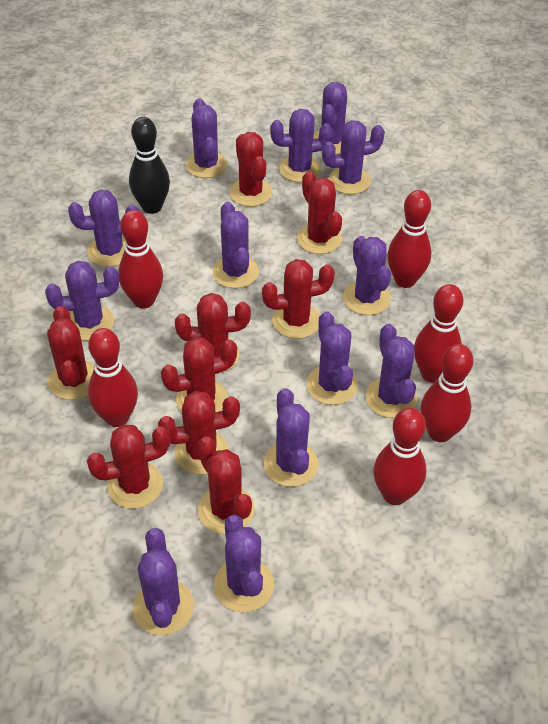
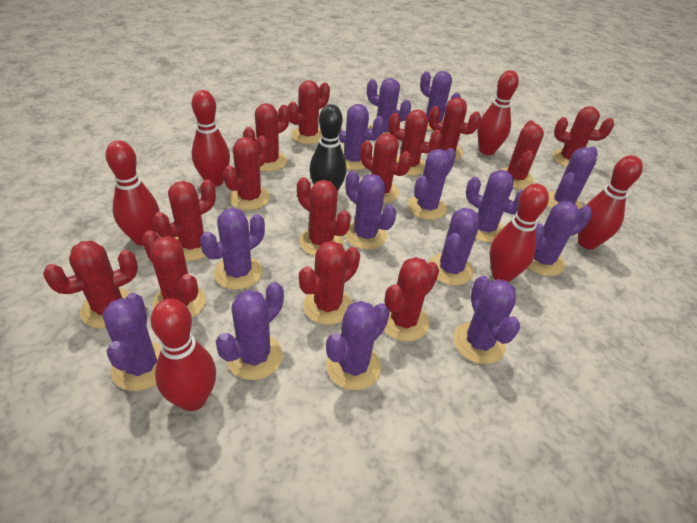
purple cactus: [45,261,119,341] [68,190,139,267] [133,528,194,635] [186,98,228,178] [212,202,259,289] [214,515,274,612] [264,388,319,487] [270,109,333,182] [306,311,358,405] [313,82,347,154] [322,120,385,194] [343,236,391,315] [365,324,417,418] = 13 -> [102,293,161,391] [200,208,265,290] [216,282,284,380] [326,301,390,390] [339,104,385,170] [345,171,397,249] [367,78,411,134] [408,148,456,220] [420,71,461,130] [429,208,480,286] [453,276,520,364] [466,170,524,242] [528,201,592,276] [547,147,598,209] = 14
red cactus: [47,306,94,400] [87,425,170,509] [158,391,240,475] [161,337,237,412] [175,293,251,374] [198,437,255,534] [229,132,272,207] [262,259,335,339] [297,171,342,254] = 9 -> [43,241,138,329] [142,230,206,318] [153,179,216,261] [223,135,270,210] [243,103,290,172] [287,80,330,144] [297,177,351,256] [299,241,360,325] [360,133,412,203] [384,257,439,341] [388,109,442,175] [428,97,481,160] [500,121,544,189] [552,106,614,167] = 14

